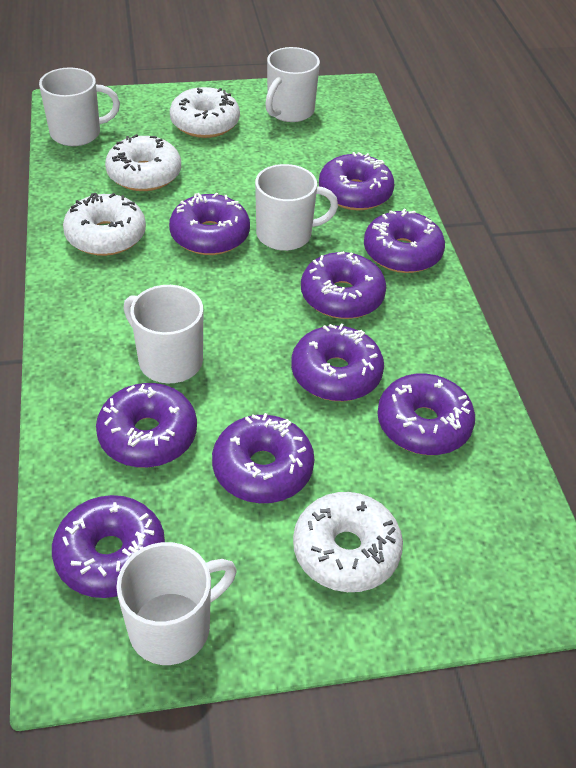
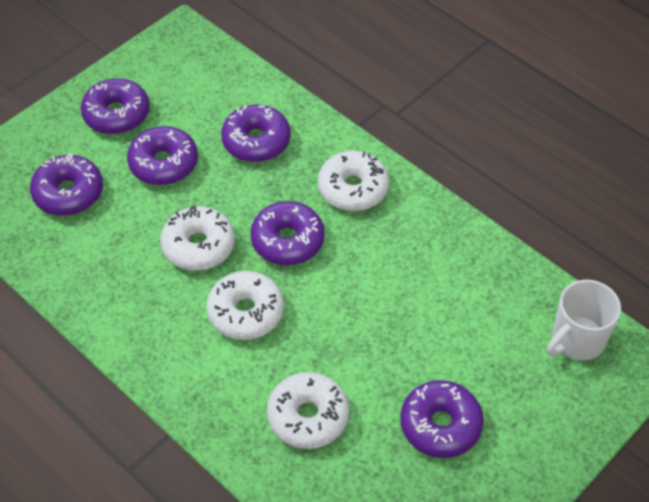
purple donut: [52,495,165,598] [96,383,197,468] [169,193,250,255] [212,413,314,503] [291,324,384,401] [301,251,386,319] [319,152,394,210] [364,209,445,273] [377,374,475,455] = 9 -> [30,154,103,216] [81,78,150,134] [127,126,198,185] [221,104,291,162] [250,201,325,265] [400,380,484,458] = 6
white mug: [39,67,120,146] [116,542,237,665] [124,285,203,383] [255,164,338,251] [265,47,320,122] = 5 -> [547,280,621,361] = 1

